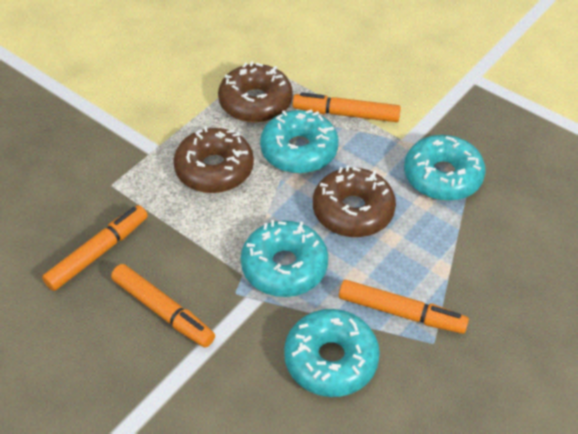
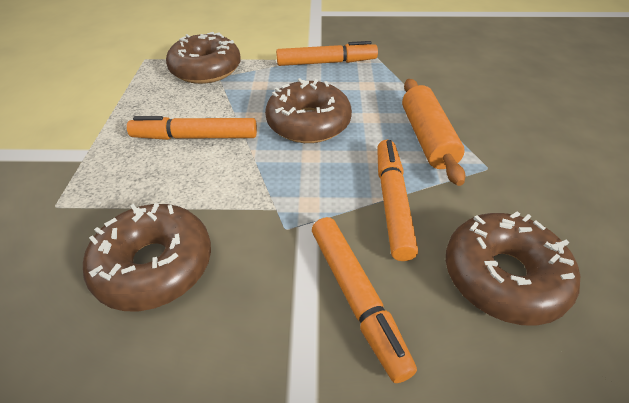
brown donut: [174,126,254,193] [218,61,293,122] [313,165,396,237] = 3 -> [83,203,211,311] [166,32,241,84] [265,78,352,143] [446,211,580,326] = 4
orange rolling pin: none = 0 -> [402,79,466,186] = 1
turquoise donut: [241,220,328,297] [260,109,339,174] [284,309,380,397] [404,135,486,201] = 4 -> none = 0

